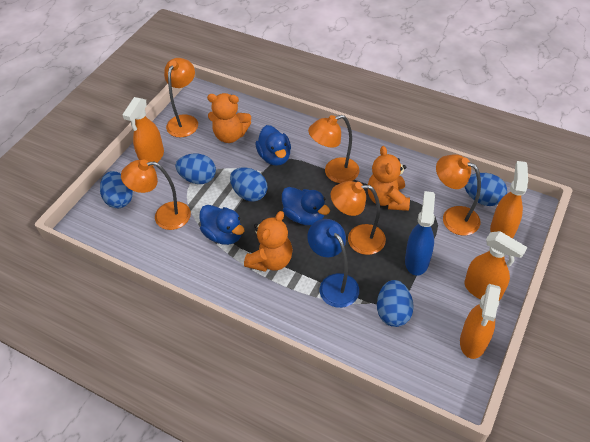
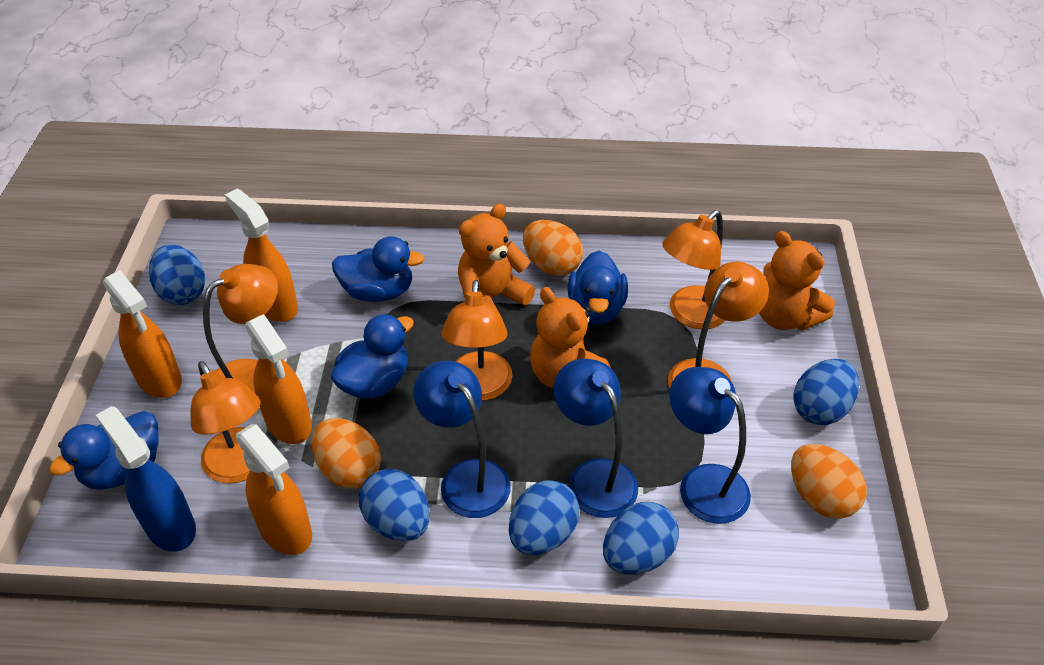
blue duck: [200,205,244,245] [256,125,291,166] [282,187,330,225] = 3 -> [49,411,159,490] [330,314,414,399] [332,236,425,302] [568,251,628,325] = 4
blue lamp: [307,219,359,308] = 1 -> [413,361,511,518] [554,358,638,518] [669,367,751,524] = 3
orange egg: none = 0 -> [312,418,381,489] [523,220,583,276] [791,444,867,519] = 3

